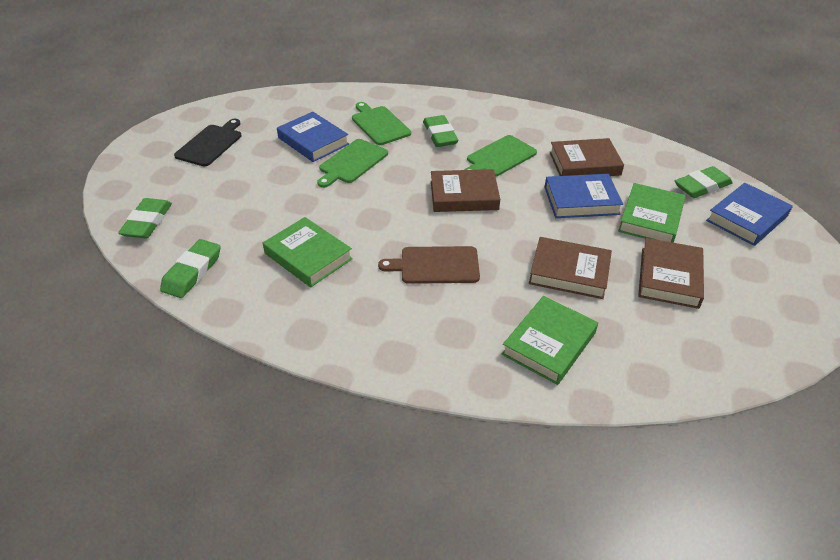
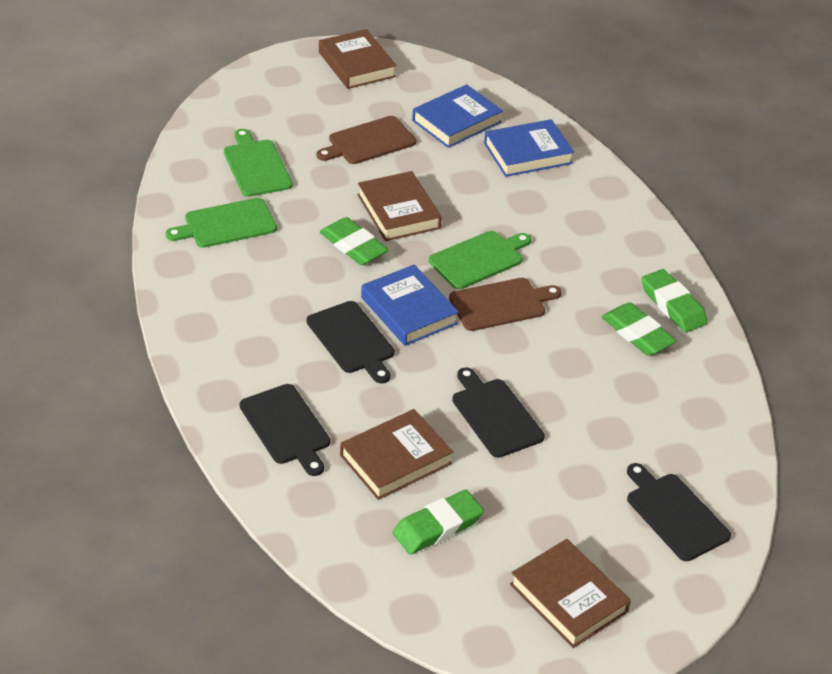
black cutting board: [174,119,242,166] = 1 -> [240,384,330,476] [307,301,394,383] [452,367,545,458] [627,463,731,561] = 4
brown cutting board: [378,246,480,284] = 1 -> [316,116,416,164] [449,278,562,331] = 2
green book: [263,217,353,287] [502,296,598,385] [618,183,686,243] = 3 -> none = 0

